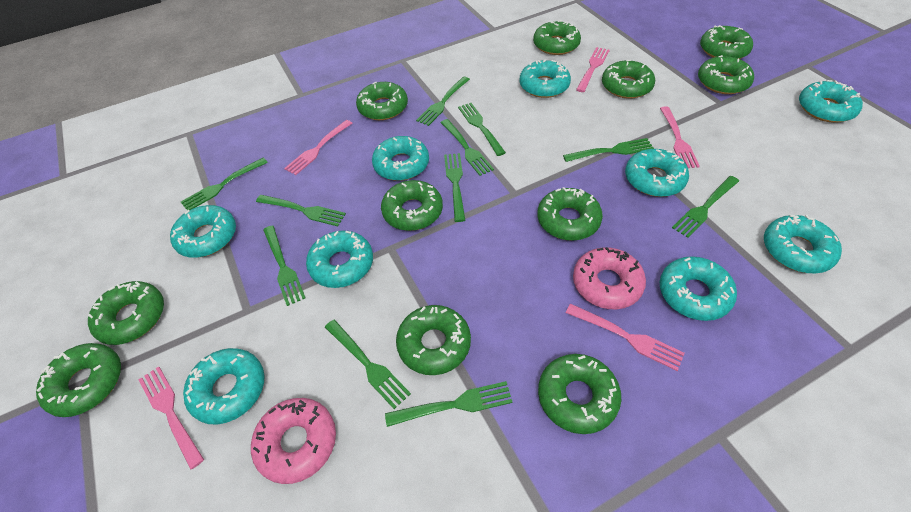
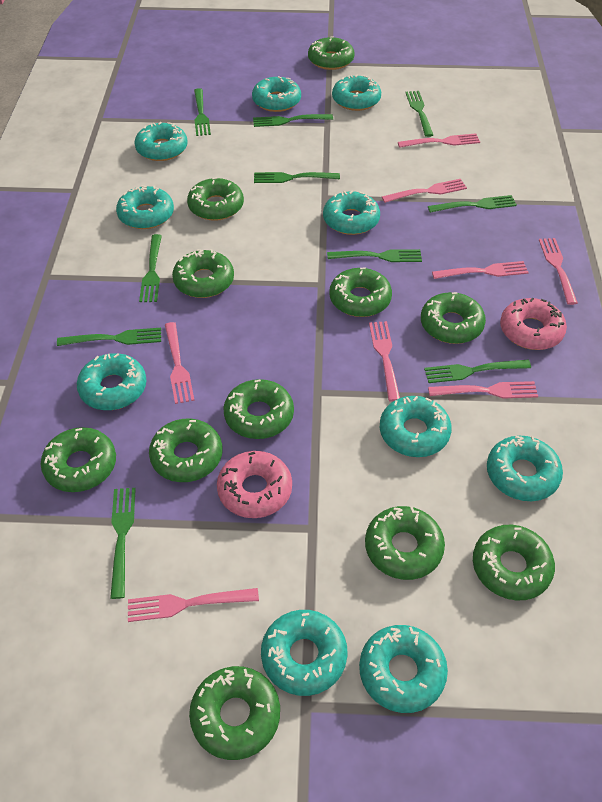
green fork: [181,158,268,211] [256,195,346,226] [263,225,306,306] [325,320,411,409] [385,381,513,427] [416,76,470,126] [441,119,494,176] [444,153,465,222] [458,103,506,156] [563,138,654,162] [672,176,739,238] = 11 -> [57,328,161,346] [110,488,136,599] [139,234,162,302] [194,88,211,136] [253,114,333,127] [254,172,340,183] [327,249,422,262] [405,91,433,137] [424,360,531,383] [428,195,517,213] = 10
pink fork: [138,366,204,469] [284,120,352,175] [566,304,685,371] [576,47,610,92] [660,106,700,168] = 5 -> [128,588,259,622] [165,322,195,404] [369,321,400,402] [382,179,467,203] [398,133,480,148] [428,381,538,399] [432,261,529,279] [539,238,578,305] = 8
turquoise donut: [170,205,236,258] [183,348,265,424] [306,231,373,288] [372,136,429,181] [519,59,571,98] [625,149,689,197] [660,256,737,321] [764,215,842,273] [799,80,863,123] = 9 -> [77,353,147,410] [116,185,174,229] [134,122,188,161] [252,76,301,112] [261,610,347,696] [323,191,380,235] [332,75,381,111] [359,625,448,713] [380,396,452,457] [487,436,563,501] = 10

